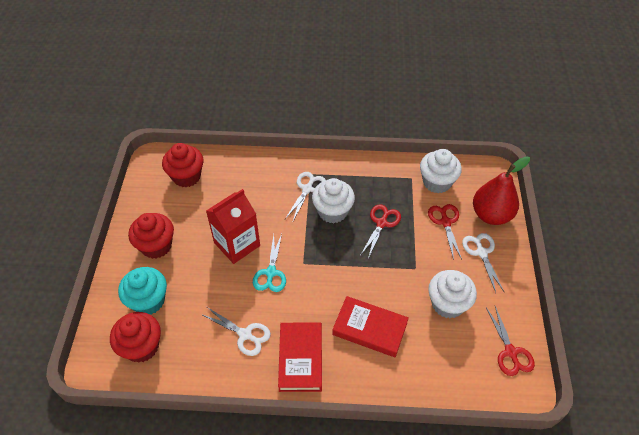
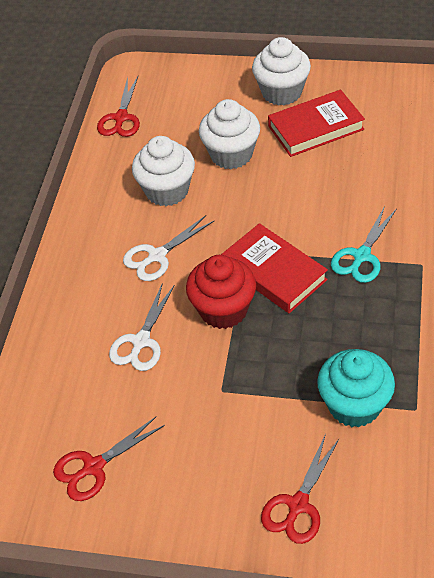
red carton: [206,189,260,264] = 1 -> none = 0
red cupcake: [110,312,161,363] [128,213,174,259] [162,143,203,187] = 3 -> [186,255,256,329] = 1
red pear: [473,156,530,225] = 1 -> none = 0
white scissors: [201,307,271,356] [285,172,326,223] [462,233,504,292] = 3 -> [109,283,175,371] [123,215,214,281] = 2

